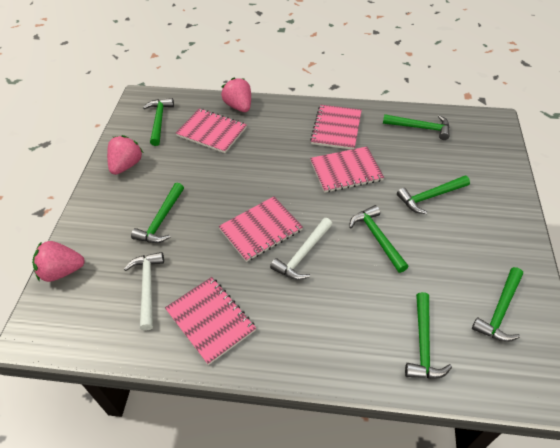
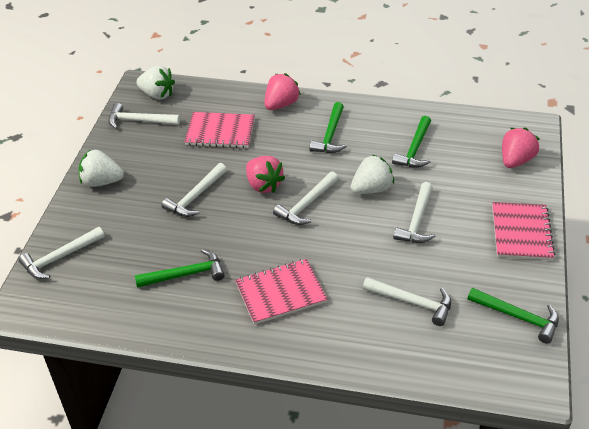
green hammer: [131,183,184,243] [143,98,174,146] [349,205,409,273] [383,114,450,140] [397,176,470,214] [405,292,452,379] [472,267,523,342] = 7 -> [135,249,225,288] [309,102,347,153] [392,116,431,168] [468,288,559,344] = 4
pink notebook: [165,277,256,365] [176,108,247,153] [219,196,303,262] [310,105,362,150] [310,146,384,193] = 5 -> [184,112,255,148] [235,259,328,325] [492,202,555,260] = 3
white hammer: [124,252,164,331] [270,218,333,280] = 2 -> [18,227,105,279] [108,103,180,129] [161,163,227,217] [273,171,339,225] [363,277,451,326] [393,182,435,243] = 6
white strawberry: none = 0 -> [79,149,124,187] [136,66,175,100] [351,154,394,194] = 3

